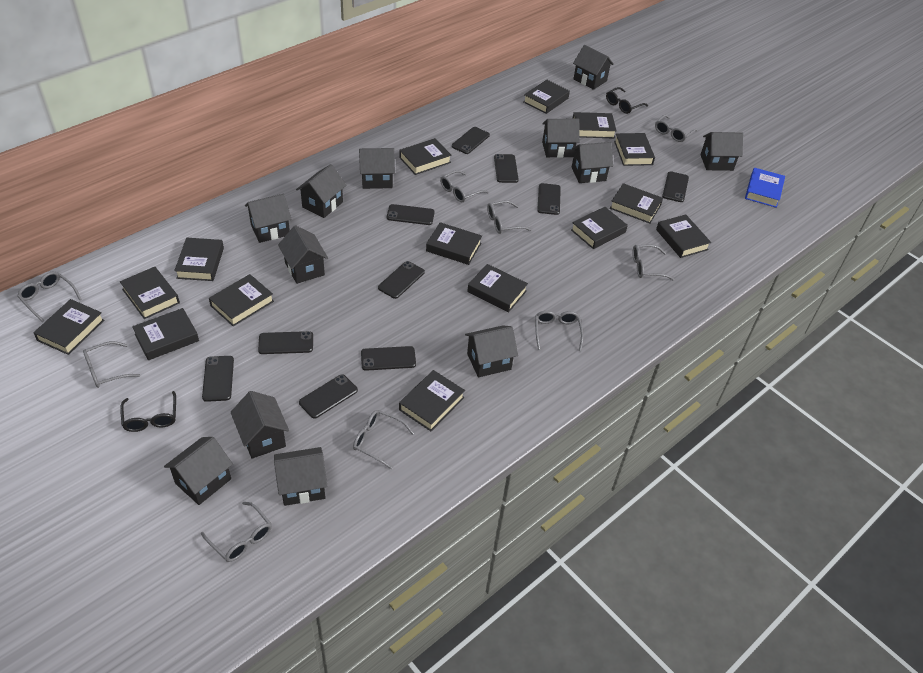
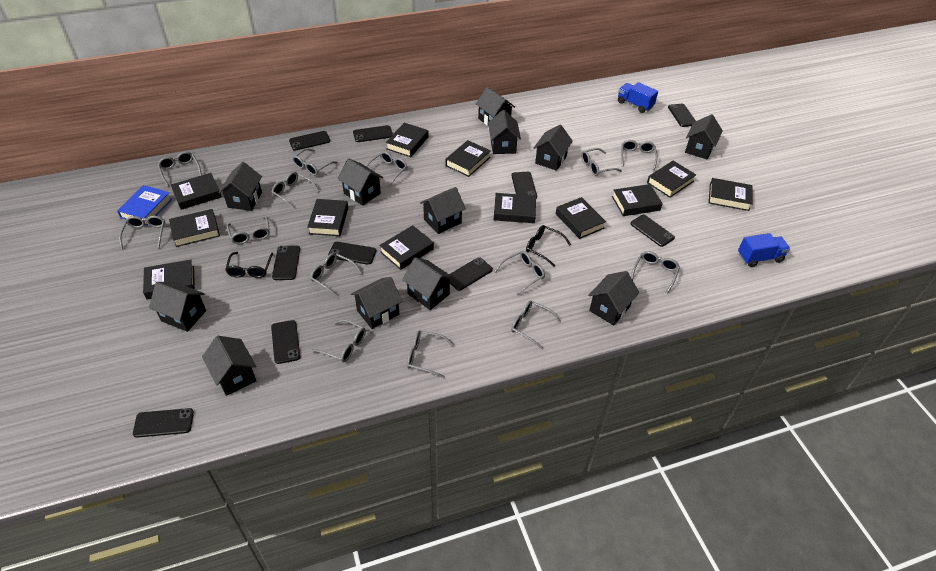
black book: [33,299,104,355] [120,267,180,319] [132,308,199,360] [174,238,224,281] [209,274,274,326] [399,138,451,175] [399,370,465,431] [426,222,482,265] [467,264,528,313] [523,80,570,114] [571,207,628,249] [572,112,617,139] [610,183,663,224] [614,133,655,166] [656,215,711,258] = 15 -> [143,260,195,299] [169,209,220,247] [171,173,222,210] [307,199,348,236] [379,225,434,270] [386,123,429,157] [445,140,491,177] [494,193,536,223] [556,197,606,239] [612,184,663,216] [647,161,696,198] [709,178,753,211] = 12
blue truck: none = 0 -> [618,82,658,113] [738,233,790,267] = 2
grey glasses: [17,272,82,322] [83,341,140,388] [201,502,272,562] [353,410,414,469] [440,170,488,202] [487,201,532,234] [535,311,584,351] [632,245,675,281] [655,115,697,142] = 9 -> [119,216,165,250] [157,152,202,187] [227,216,270,244] [272,172,320,210] [292,148,338,176] [310,253,362,297] [312,319,366,362] [366,151,407,187] [407,331,454,378] [494,251,545,295] [511,301,561,350] [581,148,622,176] [621,140,657,170] [631,251,680,294] = 14

